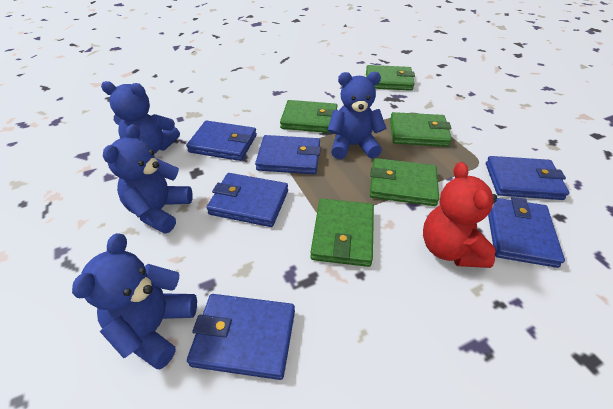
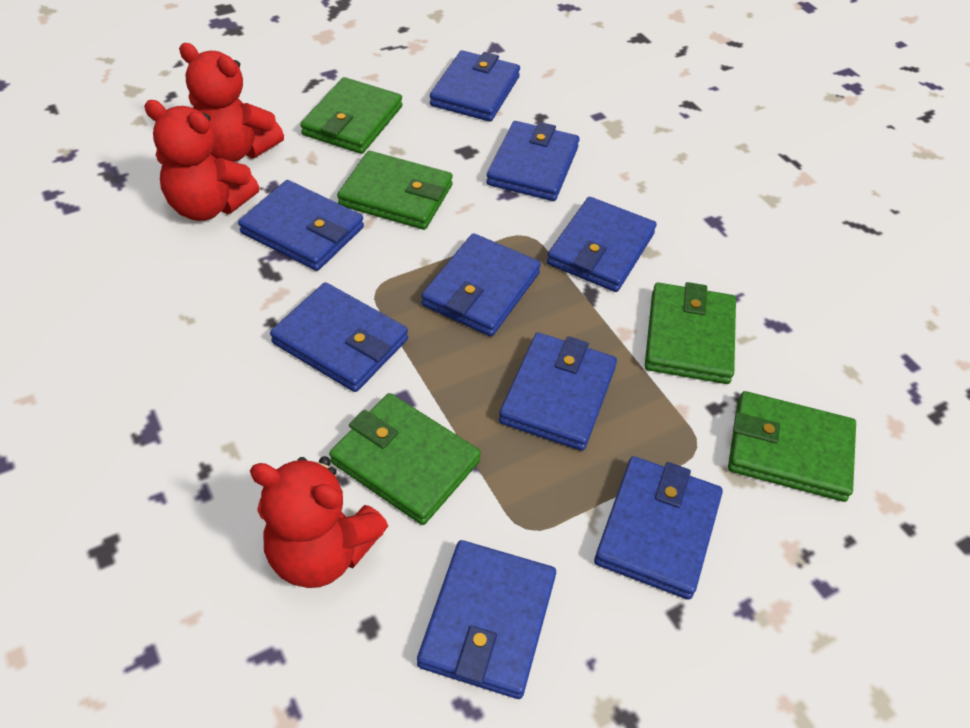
blue teddy bear: [72,233,197,369] [101,81,180,154] [103,124,193,234] [327,72,386,159] = 4 -> none = 0
blue wallet: [186,121,257,161] [187,294,295,380] [206,173,288,227] [255,135,321,174] [486,156,569,200] [488,197,565,268] = 6 -> [238,180,364,271] [270,282,408,392] [417,540,556,699] [421,233,541,337] [430,50,520,122] [486,121,580,201] [499,333,617,451] [547,197,657,292] [594,456,723,600] = 9
red teddy bear: [423,162,497,268] = 1 -> [144,100,259,221] [179,43,284,162] [250,456,388,588] = 3

